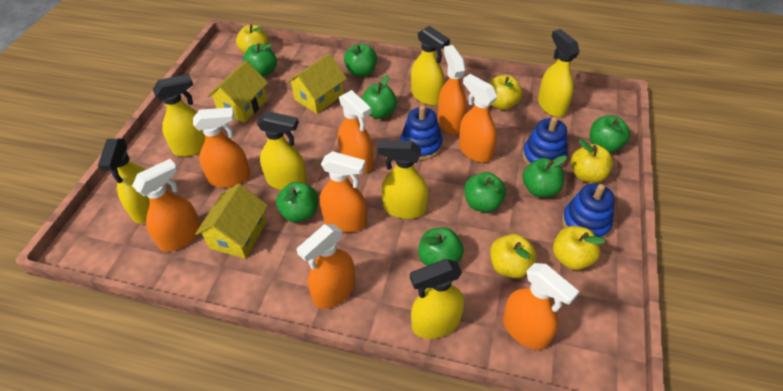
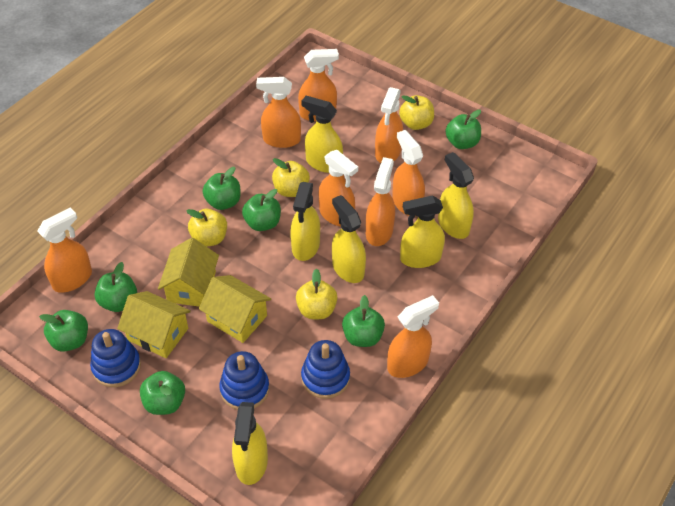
green apple: [243,43,277,77] [276,182,318,223] [344,43,377,77] [362,75,397,119] [418,228,464,266] [464,172,506,212] [522,155,567,197] [590,116,630,153] = 8 -> [39,310,88,352] [94,262,137,312] [140,371,185,415] [203,167,241,210] [242,189,281,231] [342,295,385,347] [445,110,481,149] = 7
yellow apple: [236,24,269,54] [489,75,523,110] [490,234,537,278] [553,226,606,270] [571,139,613,183] = 5 -> [186,209,227,247] [272,158,310,197] [296,268,338,319] [399,95,434,130] = 4
yellow spray bottle: [98,139,150,224] [153,74,205,157] [257,111,307,190] [377,140,428,219] [410,259,464,339] [411,26,450,105] [538,29,580,117] = 7 -> [232,402,268,485] [290,182,320,261] [301,96,343,173] [332,195,366,283] [400,196,445,268] [438,152,474,239] = 6

